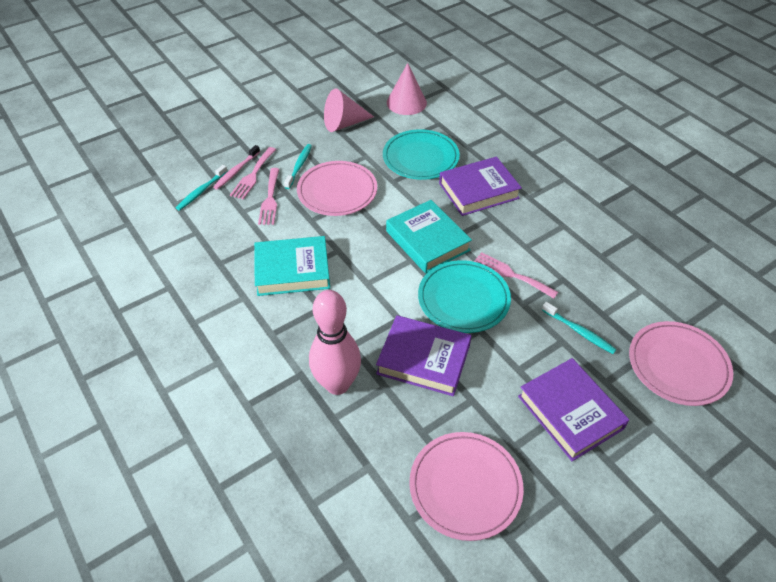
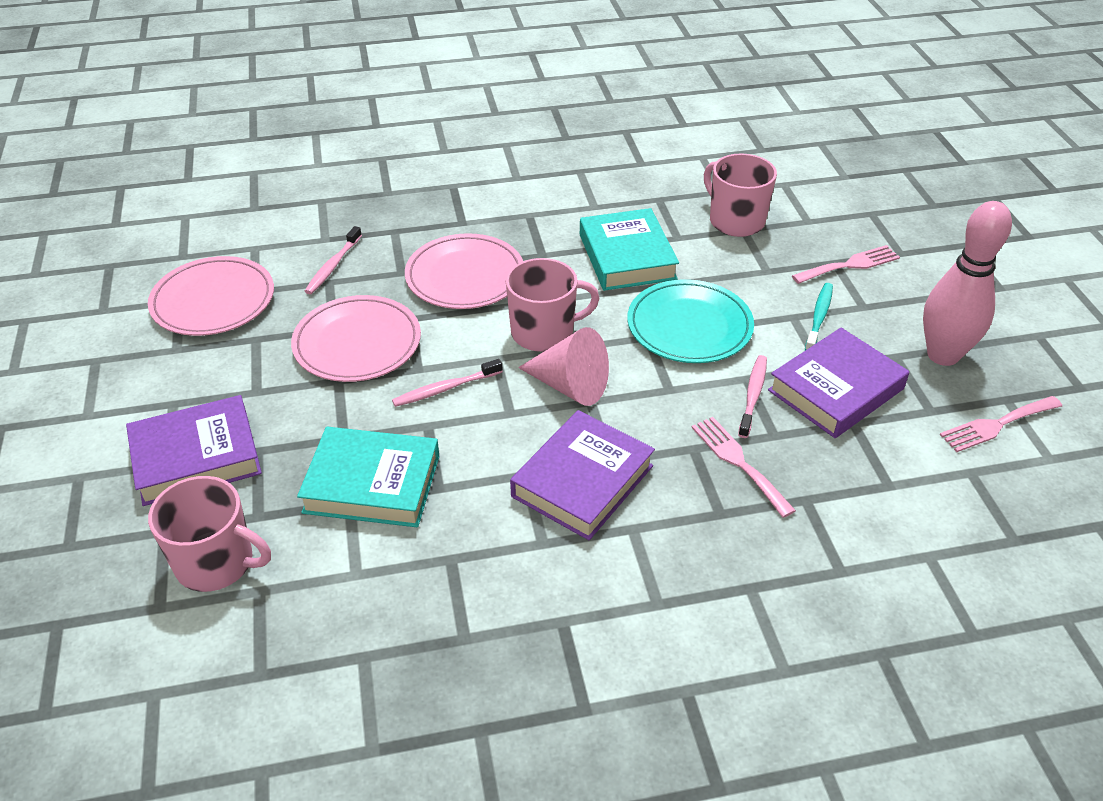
pink cone: [324,88,374,132] [387,63,427,115] = 2 -> [518,327,609,406] = 1
pink mug: none = 0 -> [148,476,271,592] [506,258,599,352] [704,153,777,237] = 3
pink toothbrush: [213,145,260,190] = 1 -> [304,226,362,294] [392,359,503,407] [738,355,767,438] = 3
turquoise plate: [383,129,460,180] [418,260,511,333] = 2 -> [627,279,754,363] = 1
turquoise toothbrush: [176,165,228,211] [284,144,312,189] [542,302,617,354] = 3 -> [805,283,833,350] = 1

